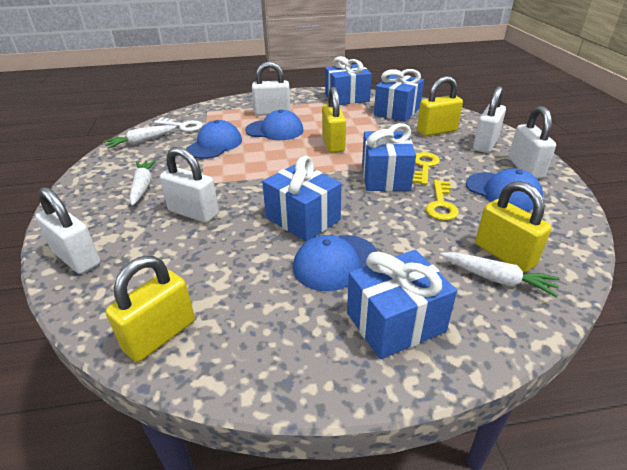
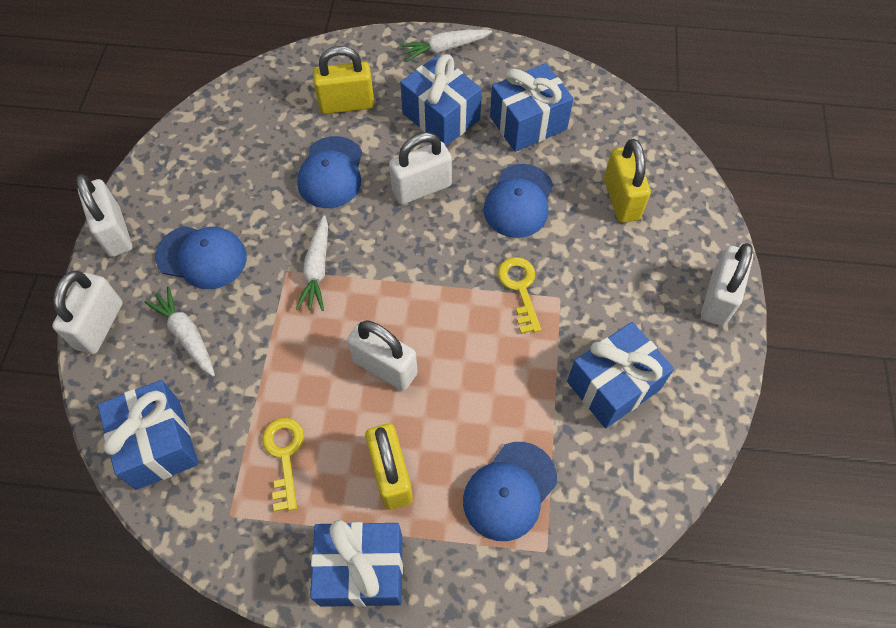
white key: [154,117,203,132] = 1 -> none = 0
yellow padlock: [106,256,195,362] [322,87,346,153] [417,76,463,136] [475,181,552,273] = 4 -> [313,46,374,114] [365,423,413,510] [604,139,651,223] = 3

